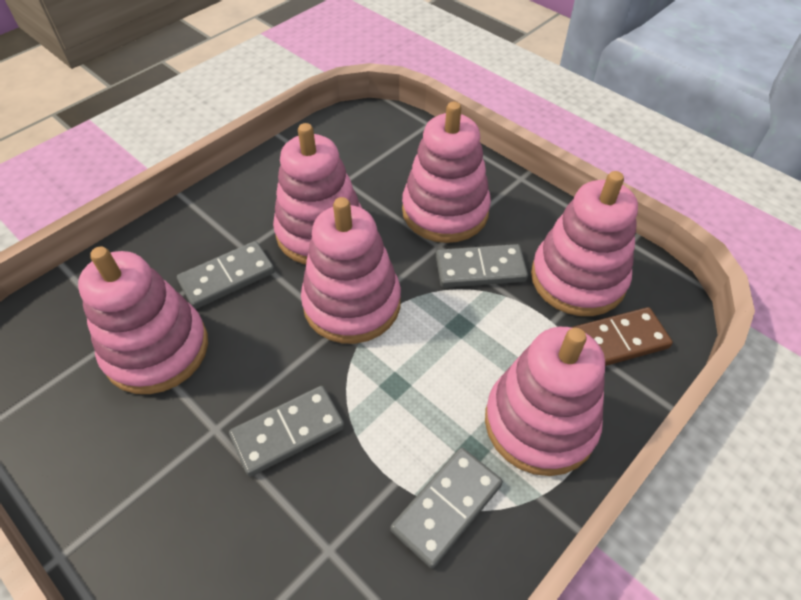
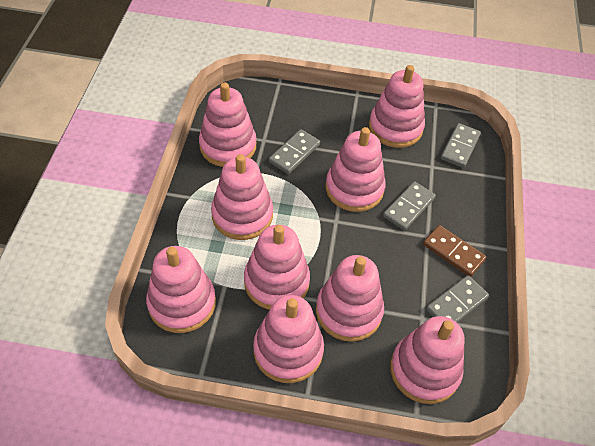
pink stacking toy: [78,247,208,394] [273,123,362,265] [301,197,401,344] [402,102,491,243] [485,327,605,476] [531,171,638,316] = 6 -> [146,246,216,333] [199,82,256,167] [211,154,273,240] [244,225,310,310] [253,295,324,383] [316,255,384,342] [326,127,386,212] [369,65,425,148] [390,316,465,404] = 9

